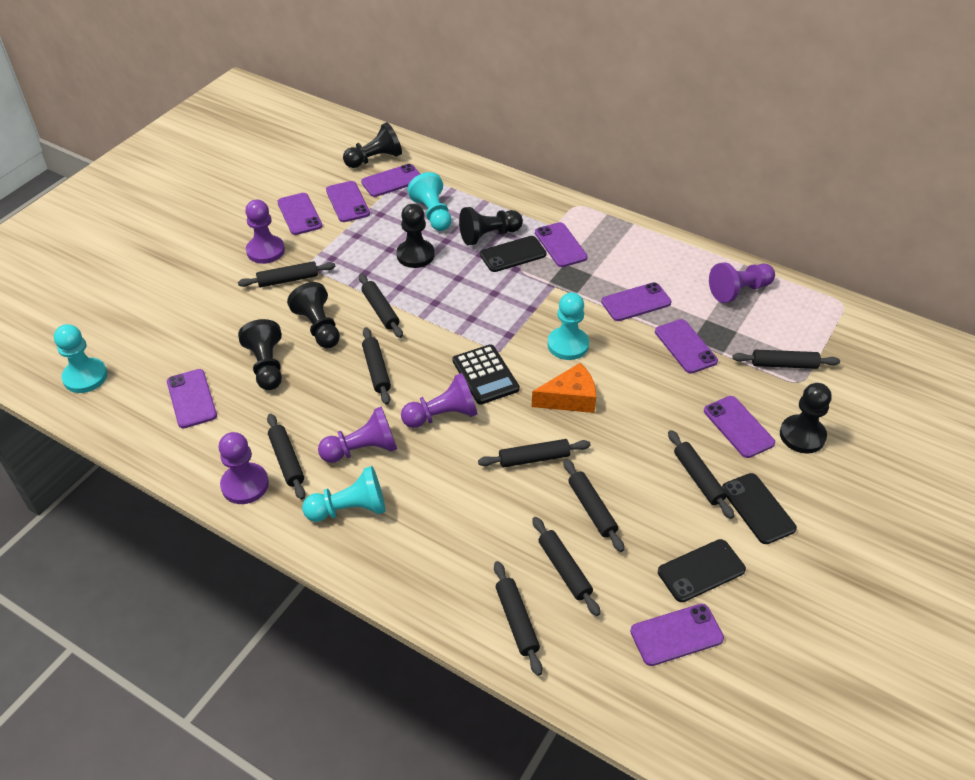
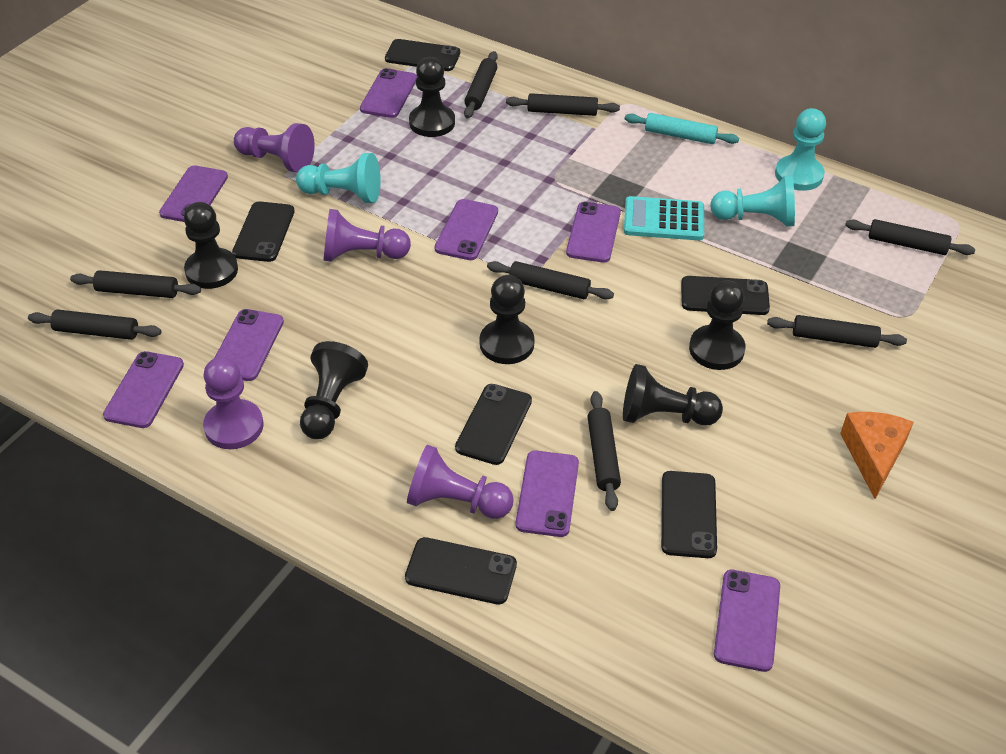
black calculator: [453,344,520,405] = 1 -> none = 0
black phone: [480,236,547,272] [658,539,746,602] [722,473,797,544] = 3 -> [232,201,295,262] [385,39,460,71] [405,537,517,605] [455,384,532,465] [661,471,717,558] [681,276,770,315] = 6
black rolling pin: [238,261,336,287] [267,414,306,500] [359,274,403,338] [362,327,391,405] [478,439,591,468] [494,561,542,676] [532,517,600,616] [564,459,624,552] [668,430,734,519] [732,350,840,369] = 10 -> [28,309,162,340] [70,270,201,298] [464,51,498,118] [487,261,614,300] [506,93,620,116] [587,391,621,511] [767,315,907,348] [845,219,975,255] = 8
purple pawn: [219,432,269,504] [245,200,285,264] [318,406,397,463] [401,373,477,428] [709,262,775,303] = 5 -> [203,357,263,449] [234,123,315,173] [324,209,411,262] [407,445,514,519] = 4
purple phone: [167,369,217,428] [277,193,322,235] [326,181,370,222] [361,164,420,197] [535,222,588,267] [601,282,671,321] [630,604,724,666] [655,319,718,373] [704,396,775,458] = 9 -> [103,351,184,428] [159,166,228,222] [215,309,284,381] [360,68,417,118] [435,199,498,260] [516,451,579,537] [566,202,621,263] [714,570,780,672] = 8
turquoise calculator: none = 0 -> [624,196,704,241] = 1
turquoise pawn: [54,324,107,393] [302,466,386,522] [407,172,452,231] [548,292,589,360] = 4 -> [296,153,381,203] [710,176,795,227] [775,108,826,191] = 3
turquoise rolling pin: none = 0 -> [625,113,739,144] = 1

